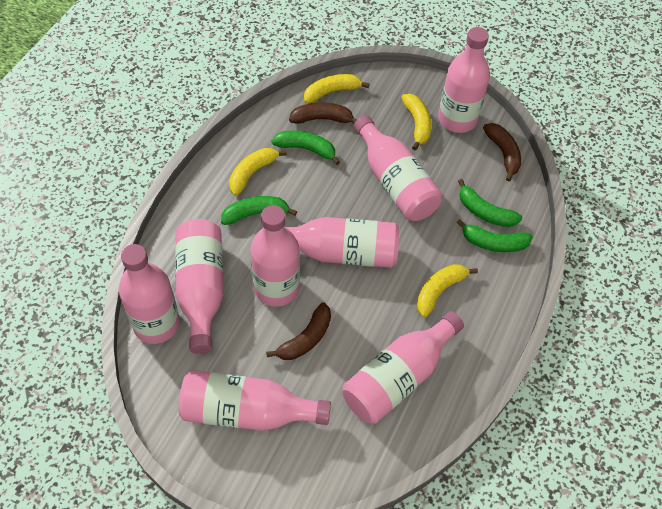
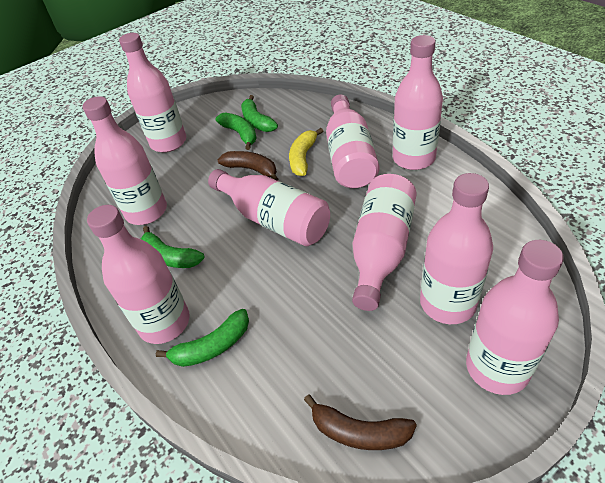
brown banana: [266,302,331,360] [289,103,356,124] [483,123,521,181] = 3 -> [218,151,278,181] [304,394,417,450] = 2
pink bottle: [119,244,180,344] [175,219,224,354] [179,370,331,431] [250,205,300,307] [285,217,400,268] [343,311,464,424] [354,115,443,221] [438,27,490,133] = 8 -> [82,96,167,225] [87,205,190,344] [119,33,186,153] [208,169,330,246] [326,94,379,188] [352,174,417,311] [393,35,443,170] [420,173,493,324] [466,240,564,395] = 9
yellow banana: [229,148,287,196] [304,74,370,104] [401,94,432,150] [416,264,478,317] = 4 -> [289,128,323,176] = 1

